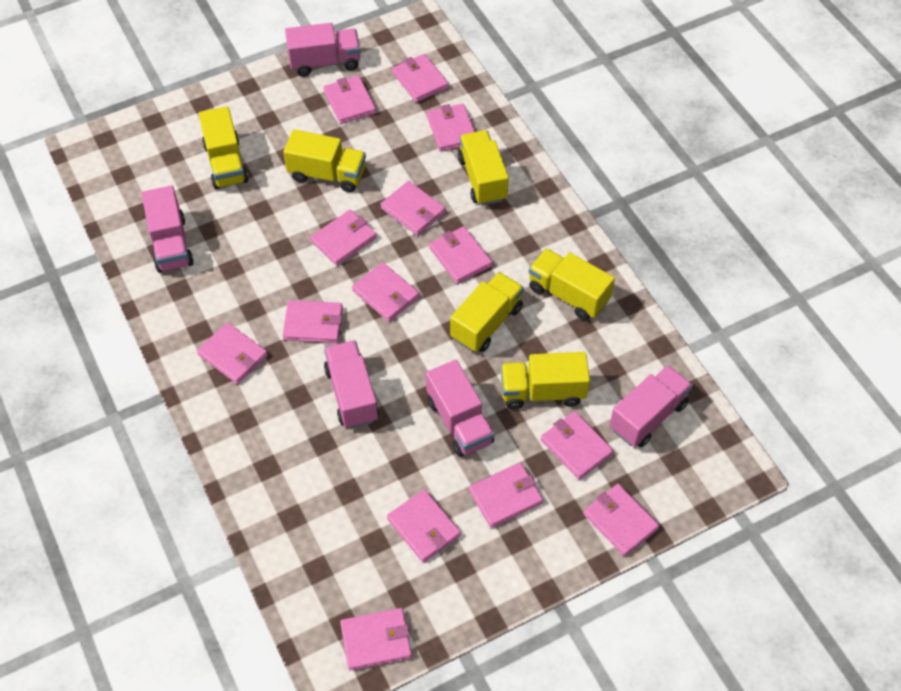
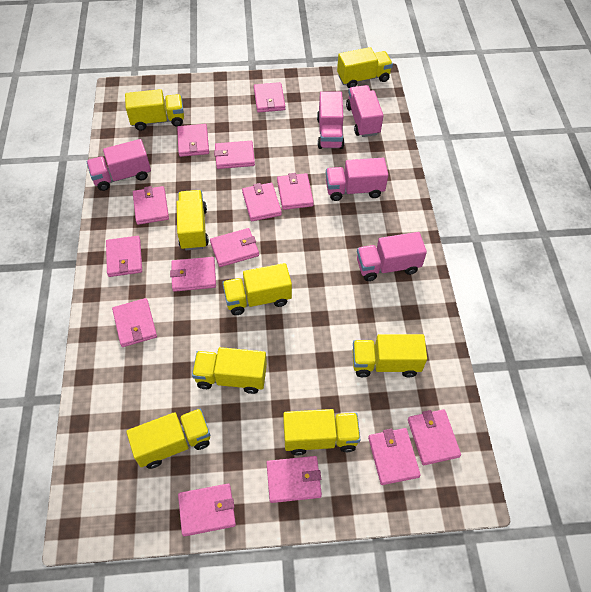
yellow truck: [199,106,248,189] [283,129,366,192] [450,272,524,352] [458,130,509,206] [501,352,590,409] [529,249,615,320] = 6 -> [125,89,184,131] [126,408,210,469] [176,190,209,250] [192,347,267,394] [222,263,292,315] [283,409,361,455] [337,47,393,88] [352,334,427,377] = 8

